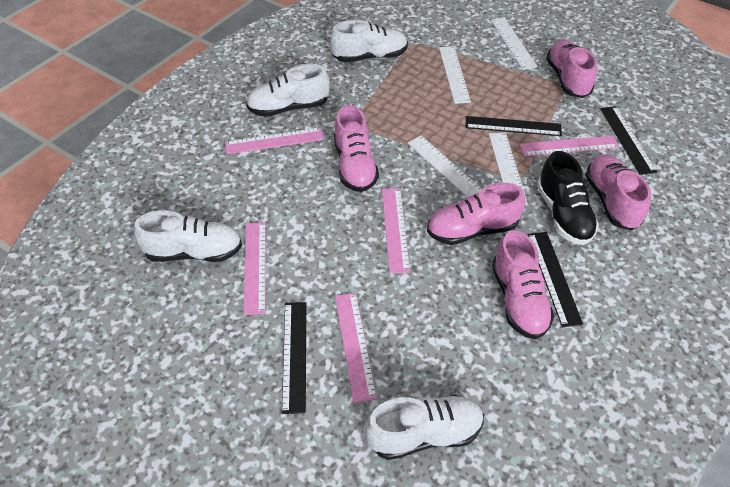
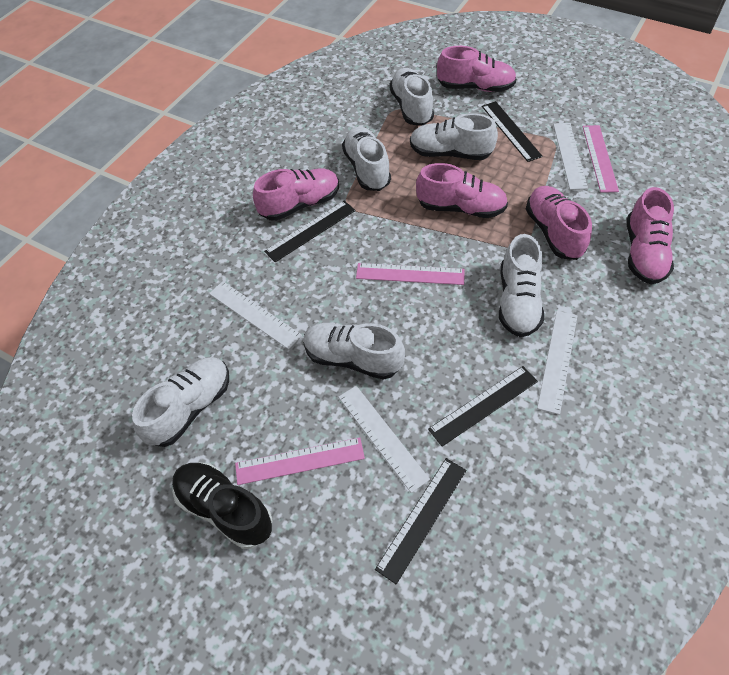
pink ruler: [225,127,324,154] [244,222,266,315] [335,293,377,403] [382,188,410,273] [520,136,619,157] = 5 -> [235,437,365,485] [356,263,465,285] [583,125,619,193] = 3
white shoe: [134,210,242,262] [246,64,330,117] [330,20,408,62] [365,395,484,460] = 4 -> [132,357,229,447] [303,323,405,380] [342,126,391,191] [389,68,434,126] [410,113,498,160] [499,234,544,337] = 6

